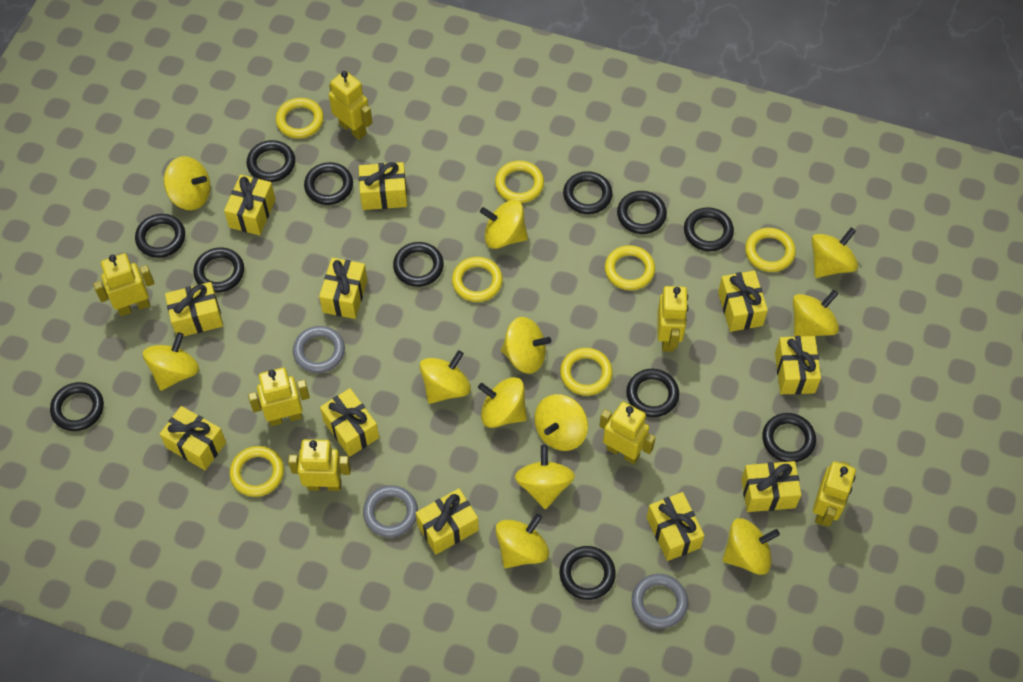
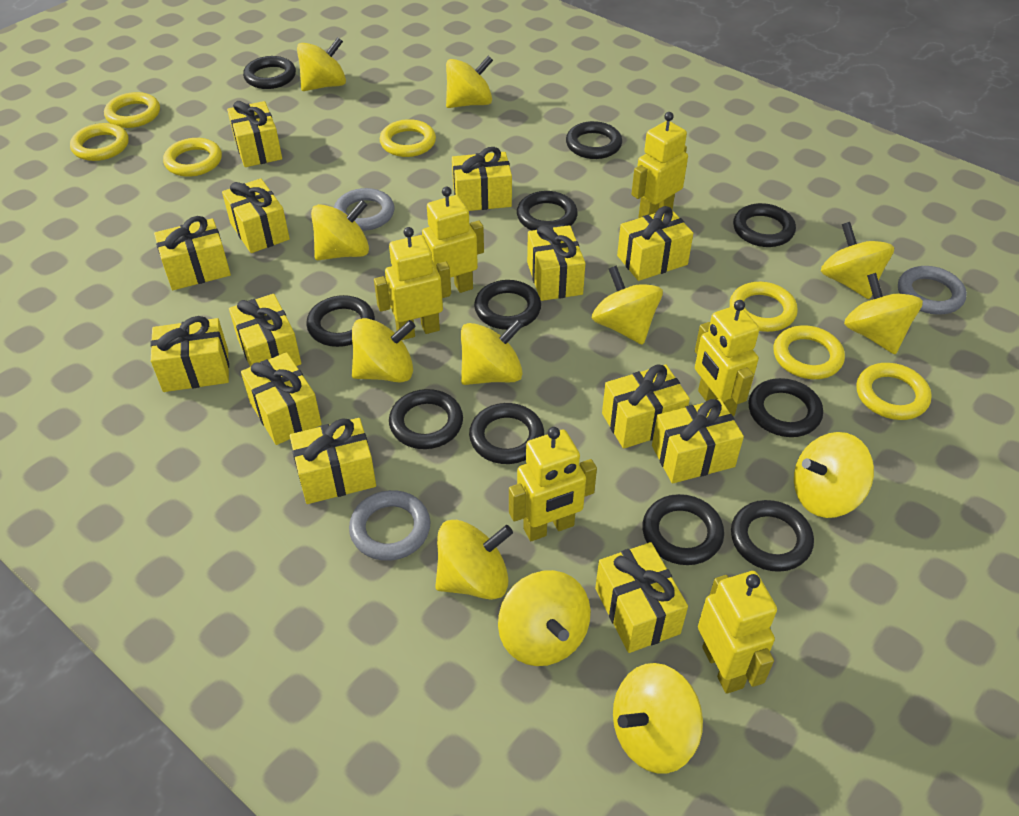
black ring: [50,382,104,431] [135,214,185,258] [193,247,244,292] [247,140,295,182] [304,162,353,205] [393,242,444,287] [560,546,616,600] [563,171,612,214] [617,191,667,234] [626,369,679,417] [684,207,734,251] [762,413,816,462] = 12 -> [243,56,296,89] [306,295,375,347] [389,389,463,449] [469,403,544,464] [474,280,541,330] [517,191,578,230] [566,121,622,159] [642,494,724,565] [731,500,814,572] [733,203,796,247] [748,378,823,437] = 11
yellow gift: [160,406,226,470] [165,282,223,337] [224,175,276,235] [319,258,368,319] [320,388,379,457] [359,162,407,210] [416,488,479,554] [647,492,705,561] [718,270,768,332] [741,461,801,512] [775,336,821,394] = 11 -> [150,316,229,392] [154,216,231,290] [222,178,290,253] [227,101,282,167] [229,294,301,367] [241,352,322,445] [290,418,376,504] [452,147,512,211] [527,225,585,301] [595,542,688,653] [602,364,690,449] [617,206,693,281] [652,399,744,484] = 13
yellow robot: [93,253,154,316] [248,368,310,426] [288,439,351,491] [329,71,373,140] [599,402,656,464] [658,286,688,352] [813,461,856,526] = 7 -> [374,227,451,340] [422,187,484,298] [509,427,597,541] [631,112,688,218] [695,300,760,416] [698,571,777,694] = 6

